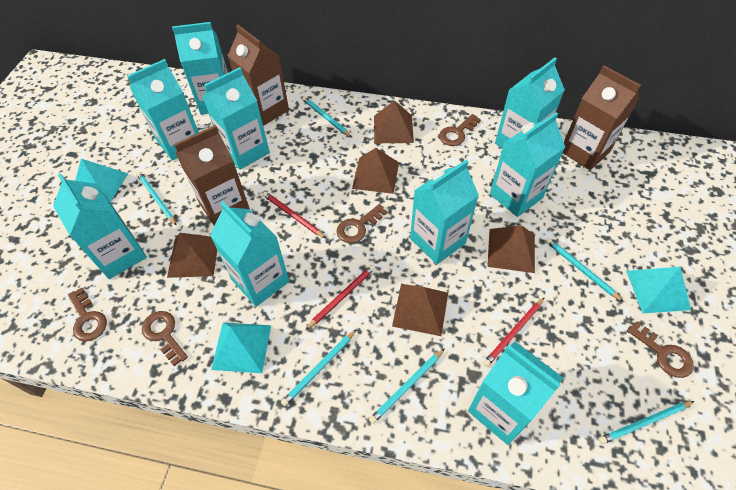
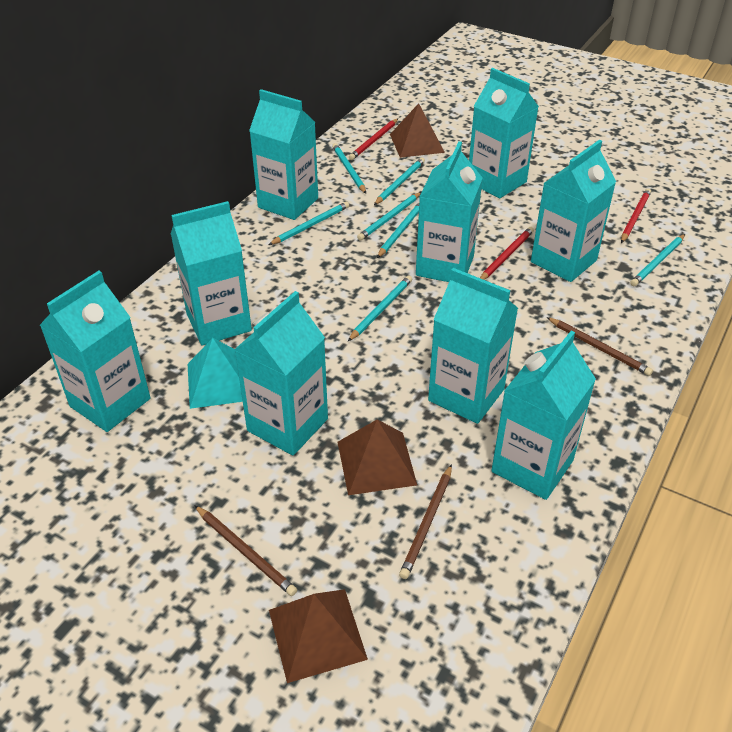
brown carton: [174,125,250,226] [228,25,289,126] [563,66,641,170] = 3 -> none = 0
brown key: [68,288,107,341] [142,311,188,366] [337,204,388,243] [439,114,481,146] [627,321,694,378] = 5 -> none = 0
brown pencil: none = 0 -> [194,505,297,596] [399,464,452,579] [547,317,653,376] = 3
brown pyramid: [167,233,217,278] [352,148,399,194] [374,100,414,143] [392,284,448,336] [487,225,535,273] = 5 -> [269,589,368,683] [337,420,417,495] [390,103,445,158] = 3
turquoise pencil: [137,172,177,226] [281,329,357,406] [302,96,352,137] [369,348,445,424] [545,238,624,302] [599,401,694,444] = 6 -> [269,201,349,245] [332,143,366,194] [348,275,412,341] [357,192,421,241] [374,158,425,205] [377,202,419,258] [630,234,685,286] = 7
turquoise pyramid: [75,159,128,202] [211,322,271,373] [626,267,691,313] = 3 -> [188,338,243,409] = 1

